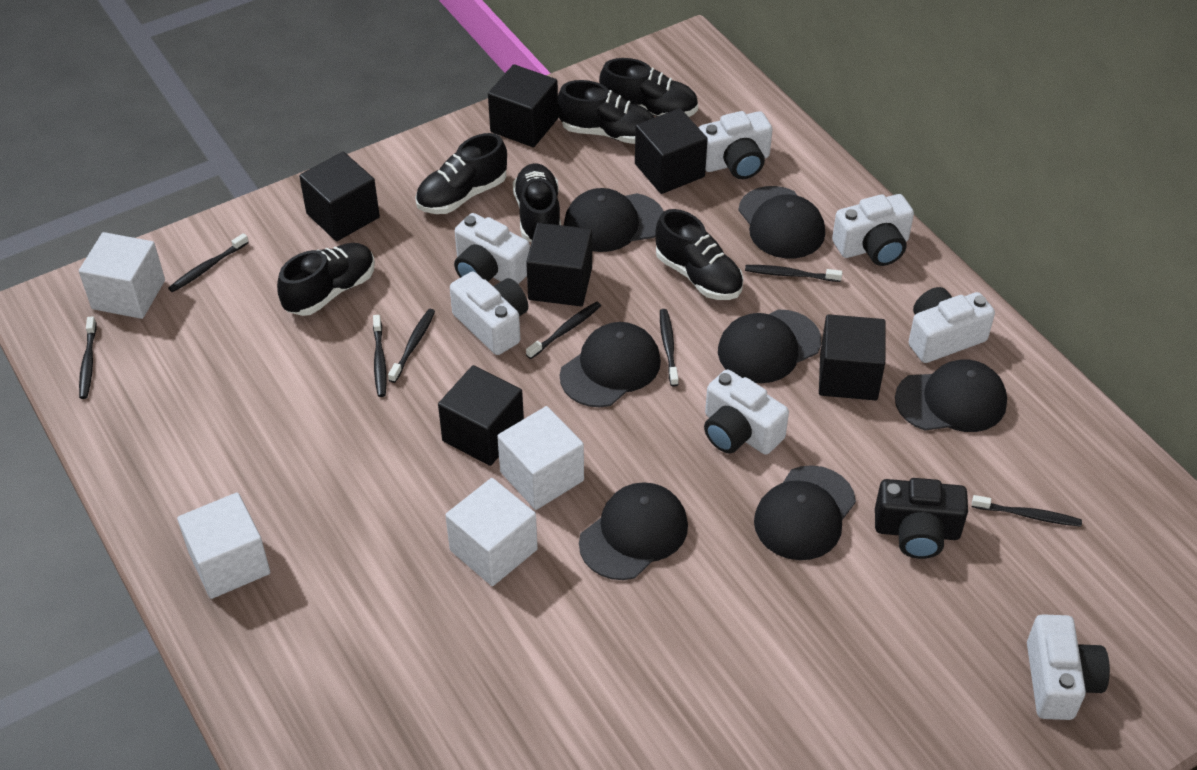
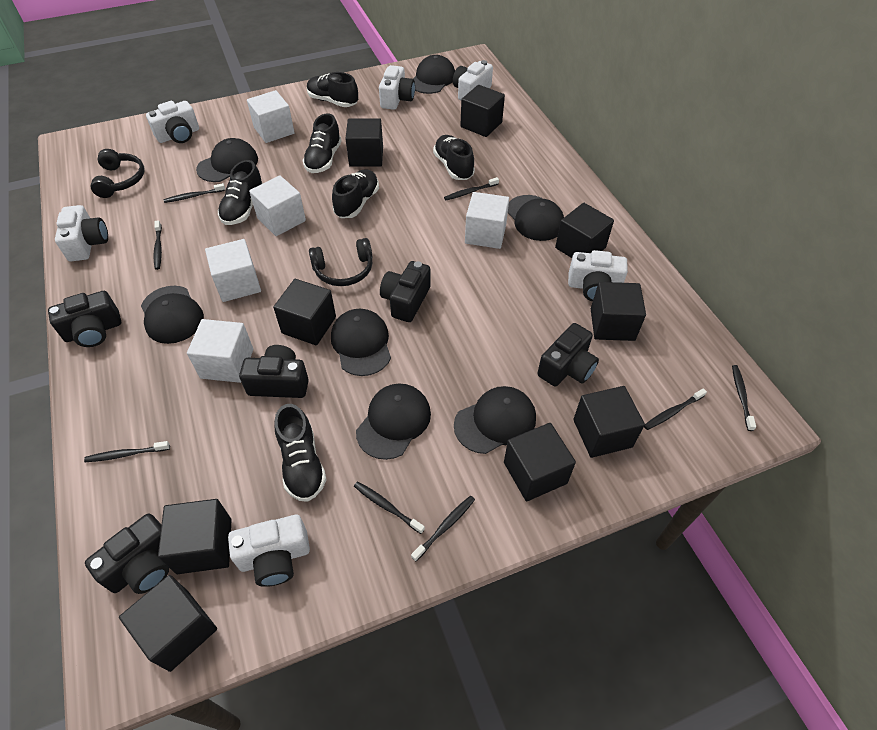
black camera: [875,478,968,559] = 1 -> [48,291,121,347] [85,514,169,594] [239,345,309,398] [380,261,431,322] [538,323,599,387] = 5
black cube: [299,152,380,241] [438,365,524,466] [488,64,558,147] [526,223,592,306] [635,108,708,194] [819,314,886,400] = 6 -> [119,575,217,672] [158,499,232,574] [273,279,336,345] [345,118,383,167] [460,85,505,137] [504,423,576,502] [555,203,614,258] [573,386,645,458] [591,282,646,341] = 9
black headphones: none = 0 -> [91,149,145,198] [309,238,372,286] = 2
white camera: [450,272,528,355] [454,213,530,284] [699,111,772,179] [704,369,789,455] [832,194,914,266] [909,287,995,363] [1027,614,1110,720] = 7 -> [55,205,108,261] [146,101,199,143] [228,515,310,587] [379,65,415,110] [453,60,493,100] [568,250,628,301] = 6
white cube: [79,232,165,319] [177,492,270,599] [445,478,538,586] [497,406,584,510] = 4 -> [187,319,253,383] [205,239,261,302] [247,90,295,143] [249,175,306,236] [465,192,509,249] = 5

